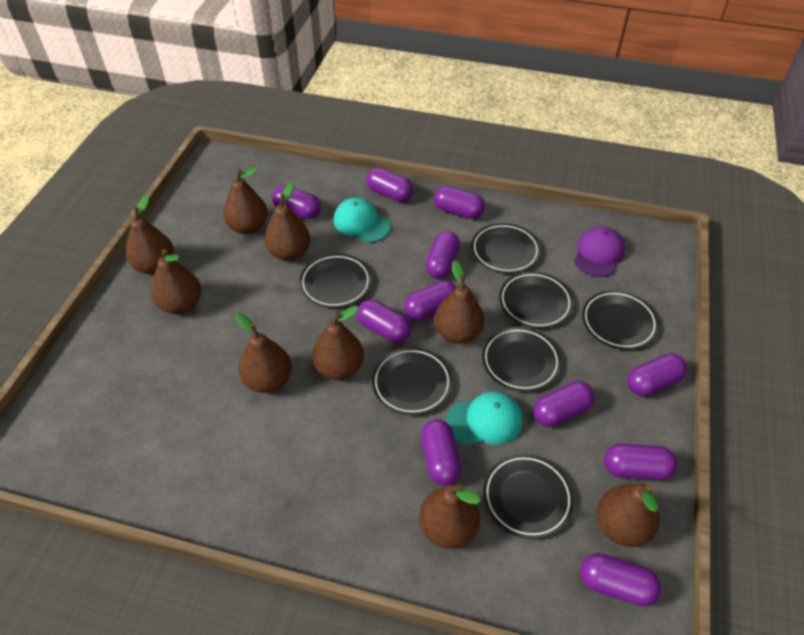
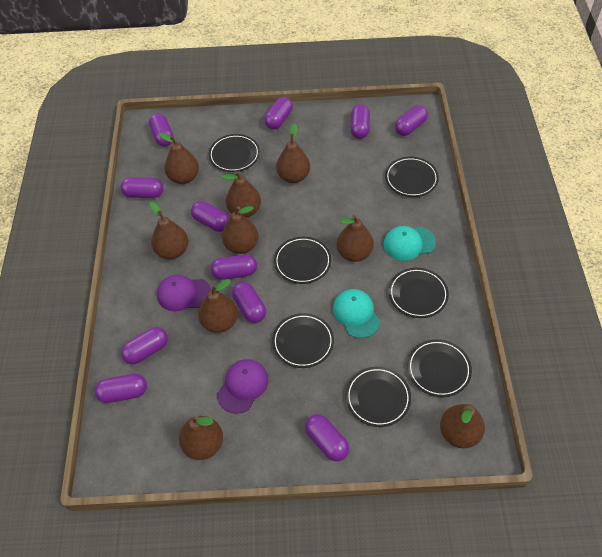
purple cap: [574,226,625,277] = 1 -> [157,275,211,311] [217,359,269,414] = 2

